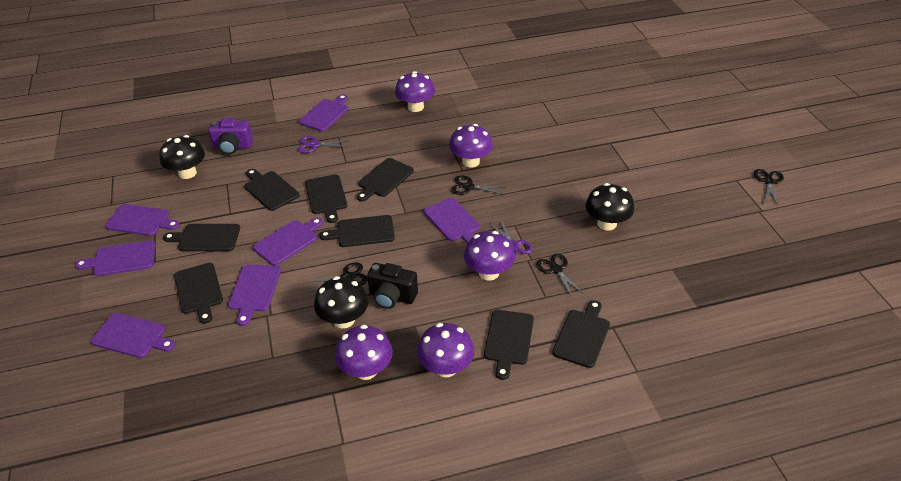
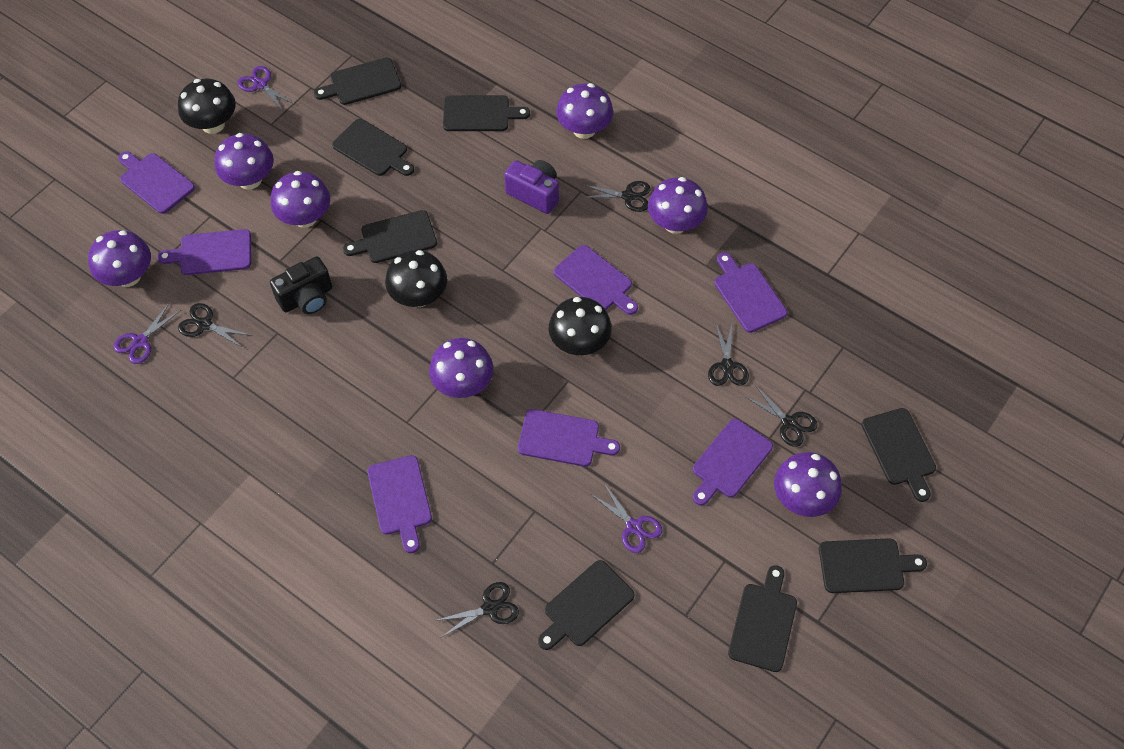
black scissors: [305,262,368,292] [451,176,506,195] [536,254,585,298] [754,169,784,205] = 4 -> [178,303,252,348] [434,582,519,638] [581,181,651,212] [708,324,749,386] [744,385,817,447] = 5
purple mushroom: [335,325,393,380] [395,71,435,112] [417,323,475,378] [449,124,493,167] [464,231,515,281] = 5 -> [88,230,151,287] [214,133,274,190] [271,171,330,228] [429,338,493,398] [556,83,613,139] [648,177,708,234] [774,452,842,517] = 7
purple scissors: [298,136,347,153] [489,219,533,258] = 2 -> [113,302,181,364] [238,66,294,112] [591,485,662,553] = 3

